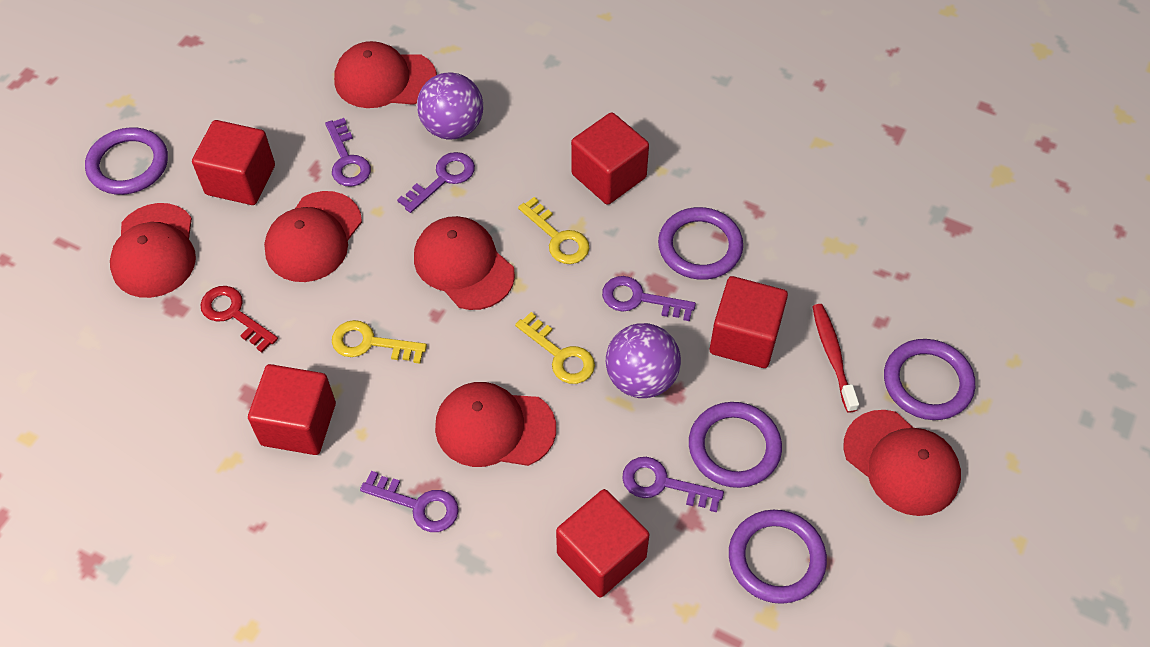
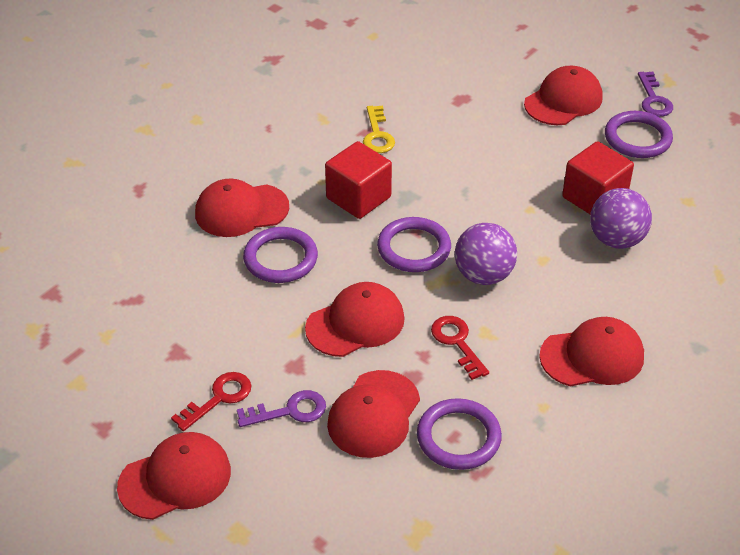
purple key: [325,118,371,187] [360,471,459,532] [397,152,475,213] [602,276,696,321] [622,457,724,512] = 5 -> [237,390,326,427] [638,72,673,117] = 2
purple ring: [85,127,168,195] [658,207,743,280] [689,402,782,488] [729,510,827,604] [884,339,975,420] = 5 -> [243,227,318,283] [377,217,451,272] [417,398,502,470] [605,111,673,158] = 4
red cube: [192,120,275,205] [248,364,336,455] [556,489,650,597] [571,112,649,205] [710,276,788,368] = 5 -> [325,141,392,219] [562,141,634,214] = 2
red key: [200,286,278,353] = 1 -> [171,372,251,431] [431,316,489,380] = 2
red toothbrush: [812,304,859,413] = 1 -> none = 0
yellow key: [332,320,427,364] [515,312,595,384] [518,197,589,264] = 3 -> [363,106,395,153] = 1

